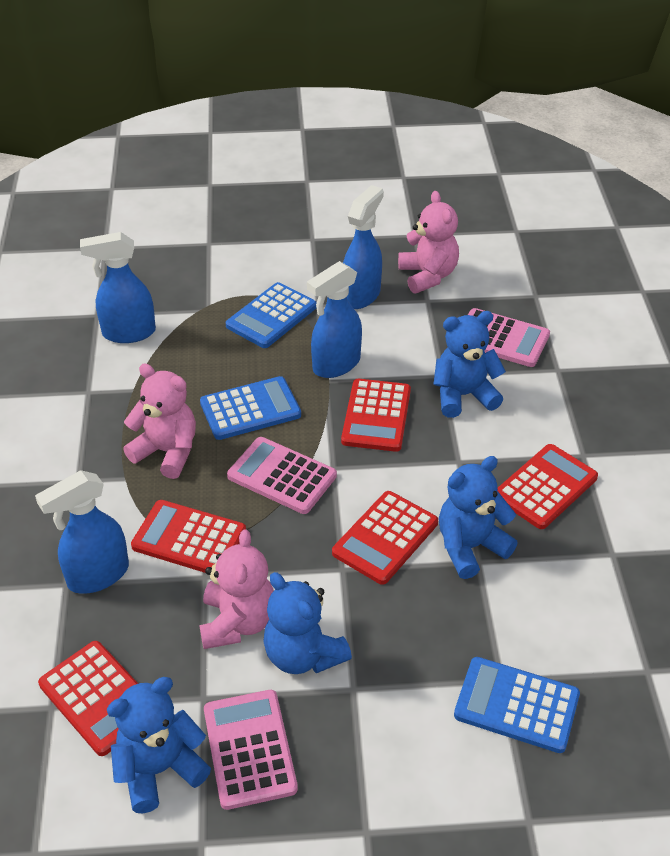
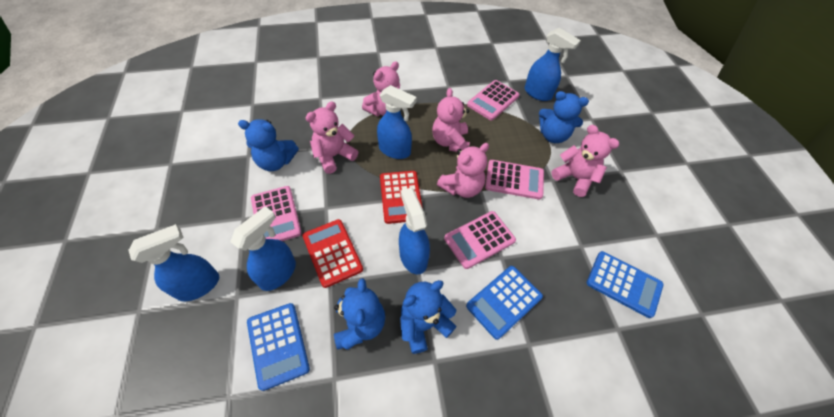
blue spray bottle: [35,470,129,594] [80,232,156,343] [307,261,362,378] [343,185,384,309] = 4 -> [128,224,219,301] [230,206,296,291] [377,85,417,159] [399,188,430,275] [525,28,581,101] = 5
pink calculator: [204,690,298,810] [227,437,337,514] [468,308,550,367] = 3 -> [251,186,302,241] [444,211,516,269] [467,80,519,121] [485,160,544,200] = 4
pink teddy bear: [123,363,196,479] [199,529,274,649] [398,191,459,293] = 3 -> [305,102,358,174] [362,61,400,116] [432,88,470,152] [437,143,489,198] [551,125,619,197] = 5
red calculator: [38,641,138,756] [131,500,246,573] [332,491,438,585] [341,379,411,452] [497,444,598,529] = 5 -> [302,219,363,288] [380,171,423,224] = 2

